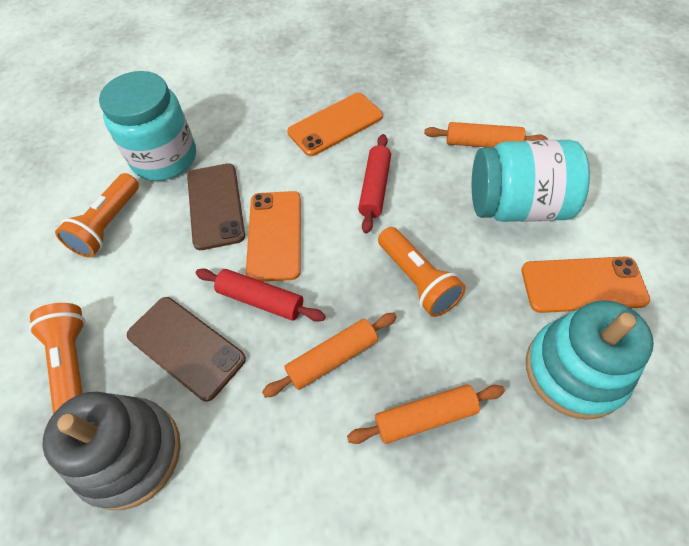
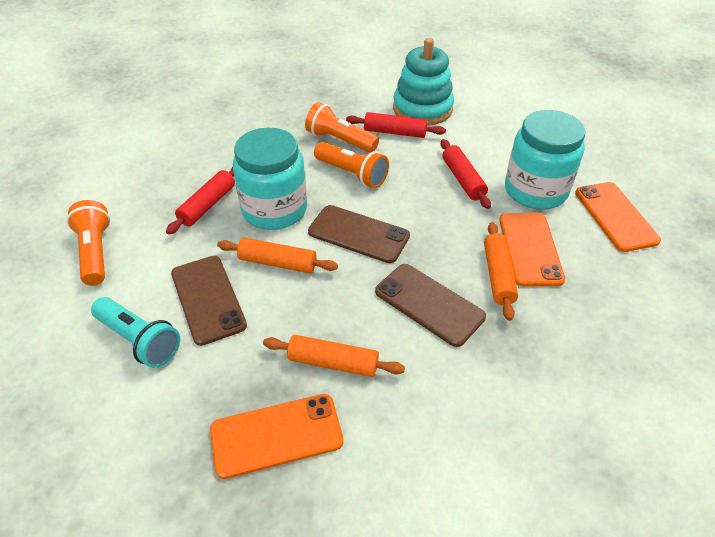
brown phone: [127,297,246,402] [187,163,245,250] = 2 -> [171,256,247,346] [308,205,410,263] [375,264,486,347] = 3
grey stacking toy: [43,392,181,510] = 1 -> none = 0
red rolling pin: [196,268,326,322] [358,134,391,234] = 2 -> [166,167,235,235] [346,112,446,138] [441,139,491,209] = 3
turquoise flashlight: none = 0 -> [91,297,180,368] = 1

